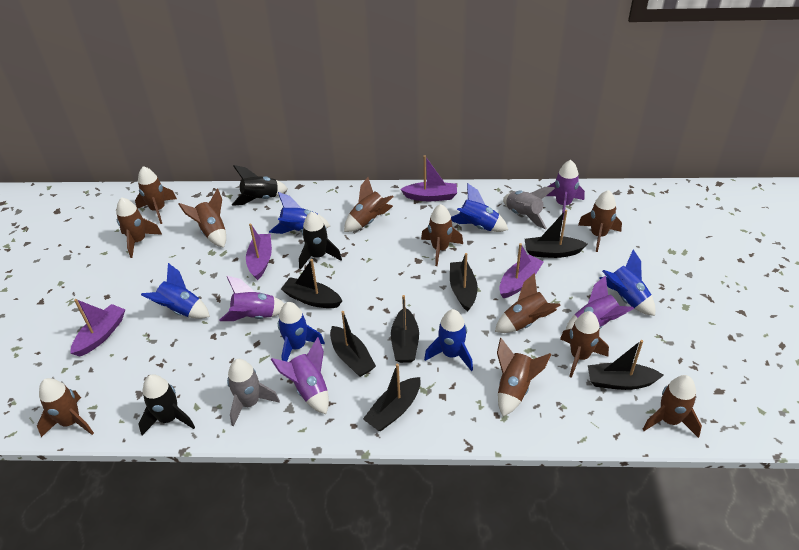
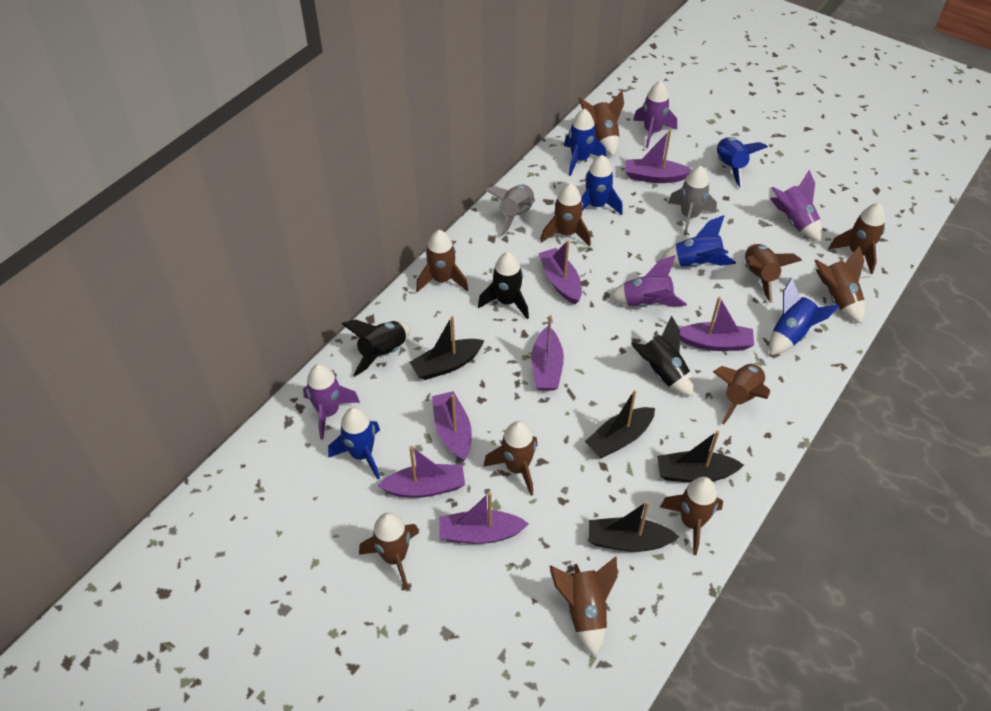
black boat: [281,259,342,308] [330,311,376,377] [363,364,421,431] [391,295,419,363] [450,253,478,311] [525,210,587,258] [588,340,664,390] = 7 -> [410,316,485,380] [585,390,655,458] [589,501,679,552] [657,430,744,483] = 4
purple boat: [70,299,125,357] [246,224,272,280] [400,155,457,201] [499,243,544,298] = 4 -> [377,446,465,498] [432,391,472,461] [439,492,529,544] [531,315,564,391] [538,240,582,304] [625,130,692,183] [680,297,754,351] = 7

